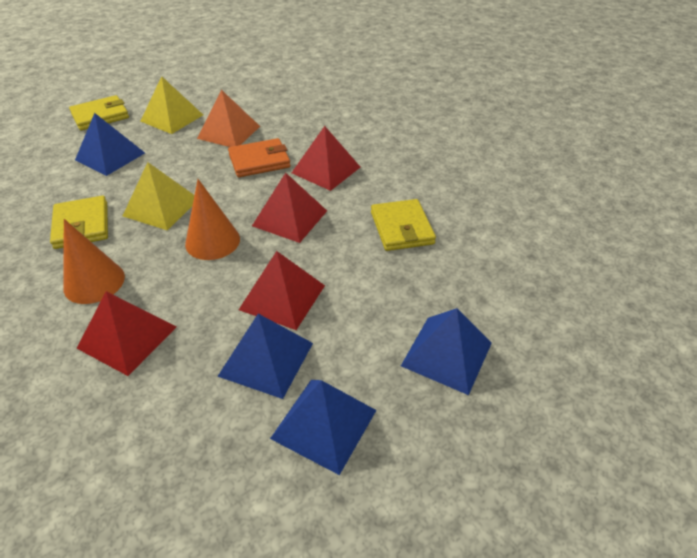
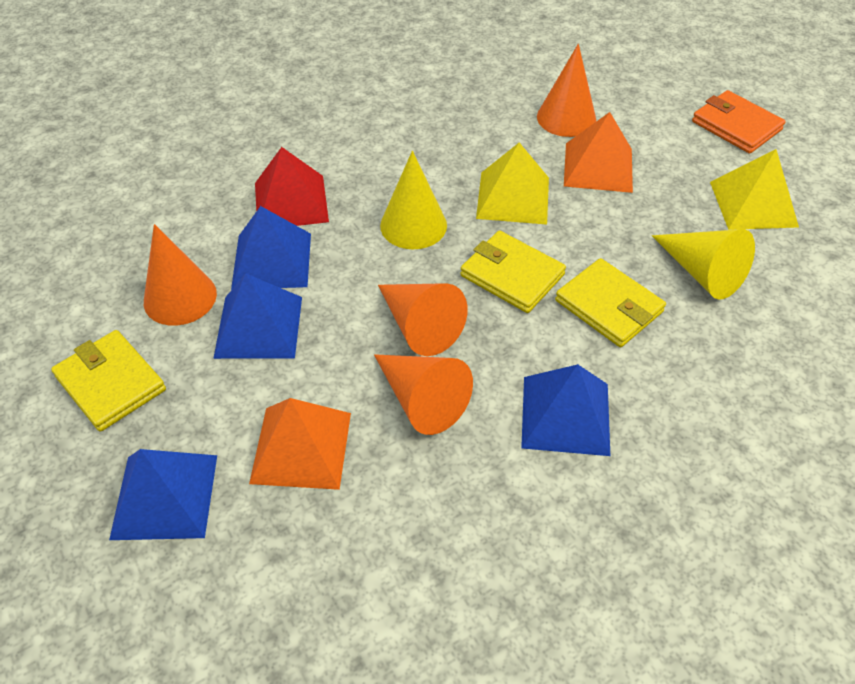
orange cone: [63,219,125,304] [185,179,240,260] = 2 -> [144,224,217,326] [374,354,473,435] [378,283,468,356] [537,44,596,137] = 4
orange pyramid: [197,90,260,147] = 1 -> [249,398,351,490] [564,112,633,193] = 2
red pyramid: [77,291,176,376] [239,251,325,330] [252,173,327,243] [292,126,360,191] = 4 -> [255,147,329,226] = 1
yellow cone: none = 0 -> [380,151,447,249] [652,229,755,300] = 2

